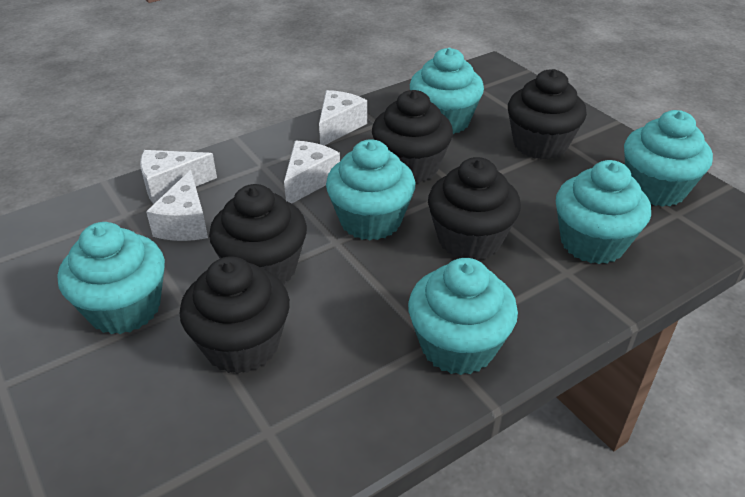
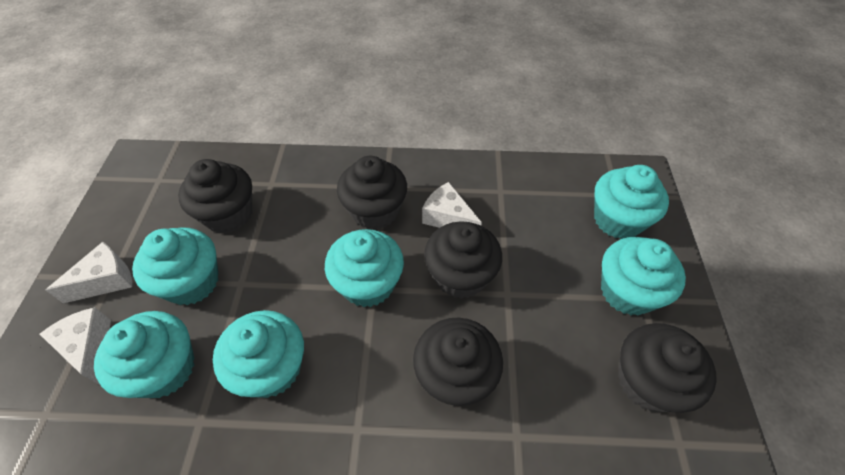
white cheese: [140,150,217,204] [146,170,208,241] [284,141,340,204] [319,90,367,145] = 4 -> [40,307,111,385] [46,242,132,304] [422,182,482,228] = 3

